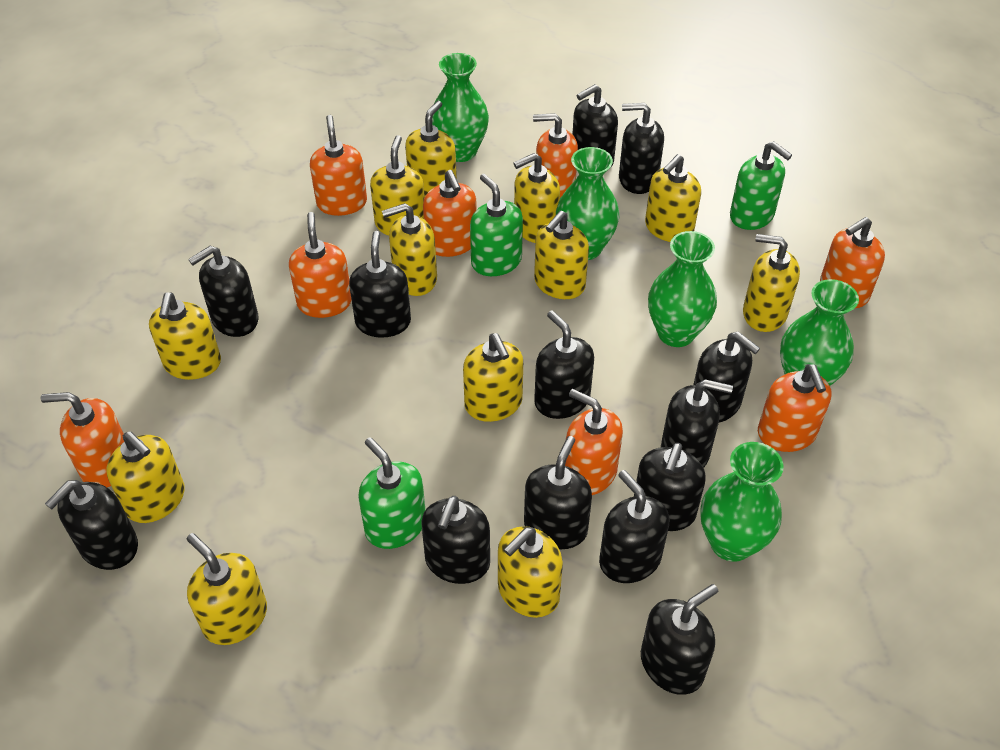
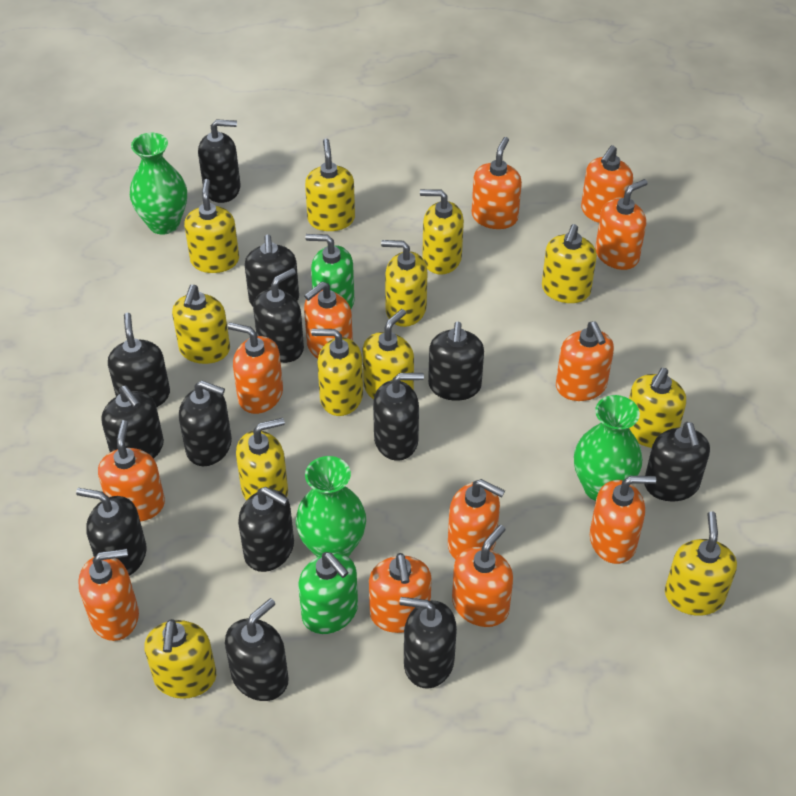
green soap dispenser: [358,437,425,549] [470,174,523,276] [730,141,792,230] = 3 -> [298,552,358,634] [305,234,354,309] = 2
green vase: [432,53,489,162] [556,147,619,260] [648,231,717,347] [700,442,784,562] [780,279,859,386] = 5 -> [130,133,187,234] [296,456,366,557] [574,395,642,501] = 3
orange soap dispenser: [41,392,124,487] [289,212,352,318] [310,115,367,216] [423,170,477,257] [533,113,578,198] [565,389,623,495] [758,364,832,452] [820,217,885,308] = 8 -> [78,548,139,641] [98,420,165,522] [228,322,283,414] [304,282,353,359] [369,553,432,633] [448,479,505,560] [452,525,513,627] [472,137,522,229] [556,322,614,401] [581,145,633,223] [590,476,656,564] [595,179,648,270] = 12

